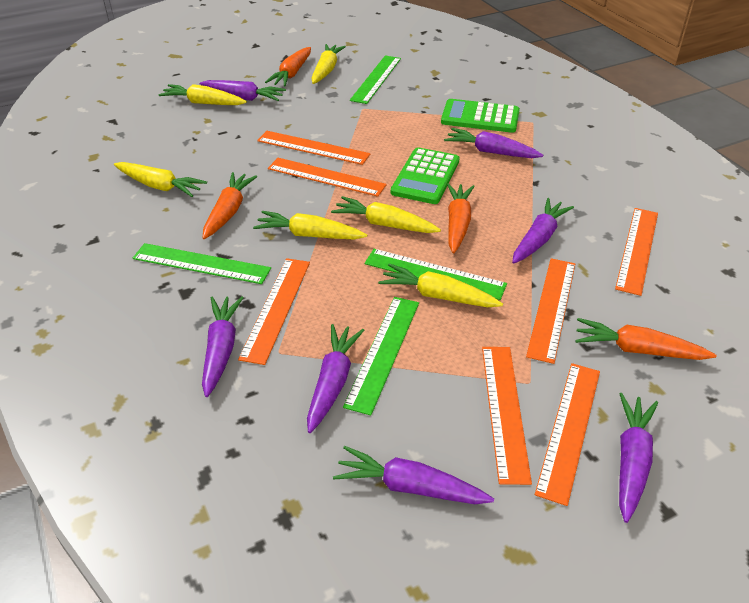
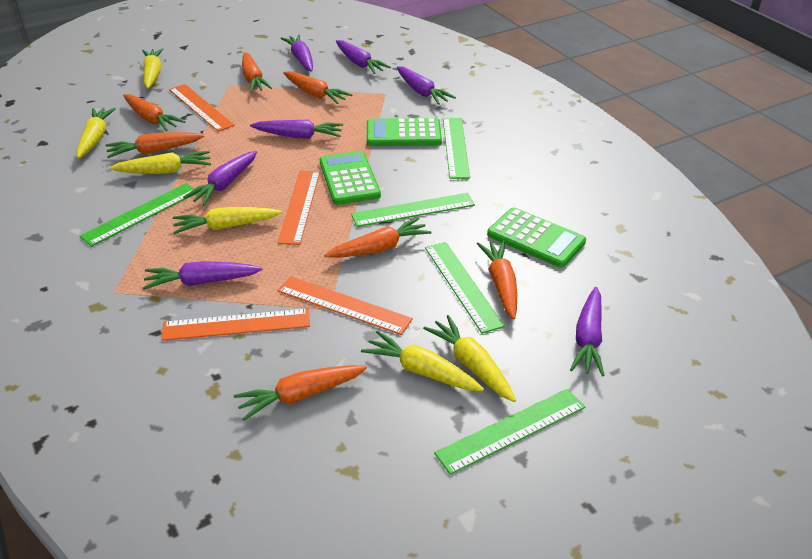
green calculator: [391,147,460,204] [441,99,520,133] = 2 -> [320,151,381,205] [367,118,442,146] [487,207,586,268] = 3
green ruler: [133,243,271,284] [343,297,419,415] [350,55,401,104] [365,249,507,300] = 4 -> [80,183,199,247] [351,193,475,227] [425,242,505,334] [434,389,585,475] [443,118,470,179] = 5
orange carrot: [203,172,257,239] [265,47,311,87] [447,183,475,253] [575,318,716,360] = 4 -> [106,132,204,158] [123,94,185,131] [234,365,367,421] [242,52,272,92] [283,71,352,104] [324,217,431,258] [477,240,517,320] = 7
orange ruler: [238,258,310,365] [257,131,370,165] [268,158,387,197] [482,347,532,485] [526,258,575,364] [535,363,600,506] [615,208,658,296] = 7 -> [161,309,310,341] [169,84,235,132] [277,276,413,335] [278,171,320,245] = 4

